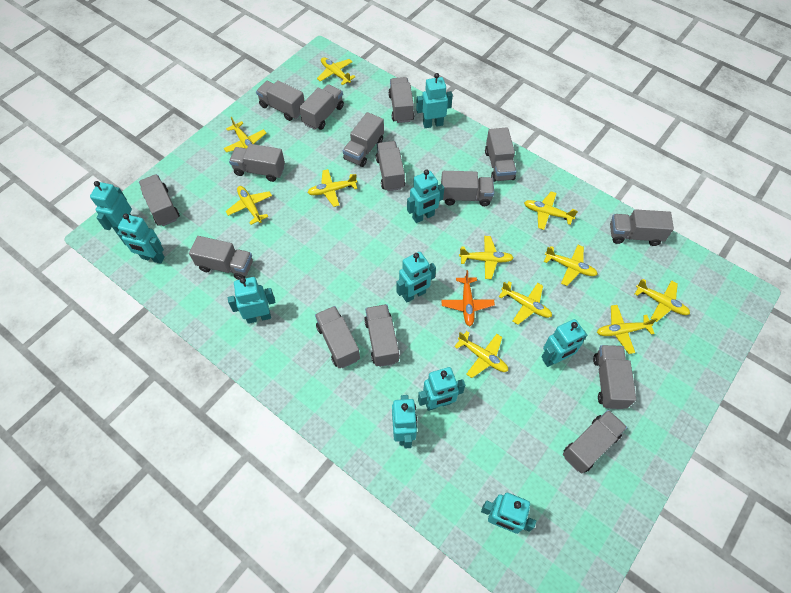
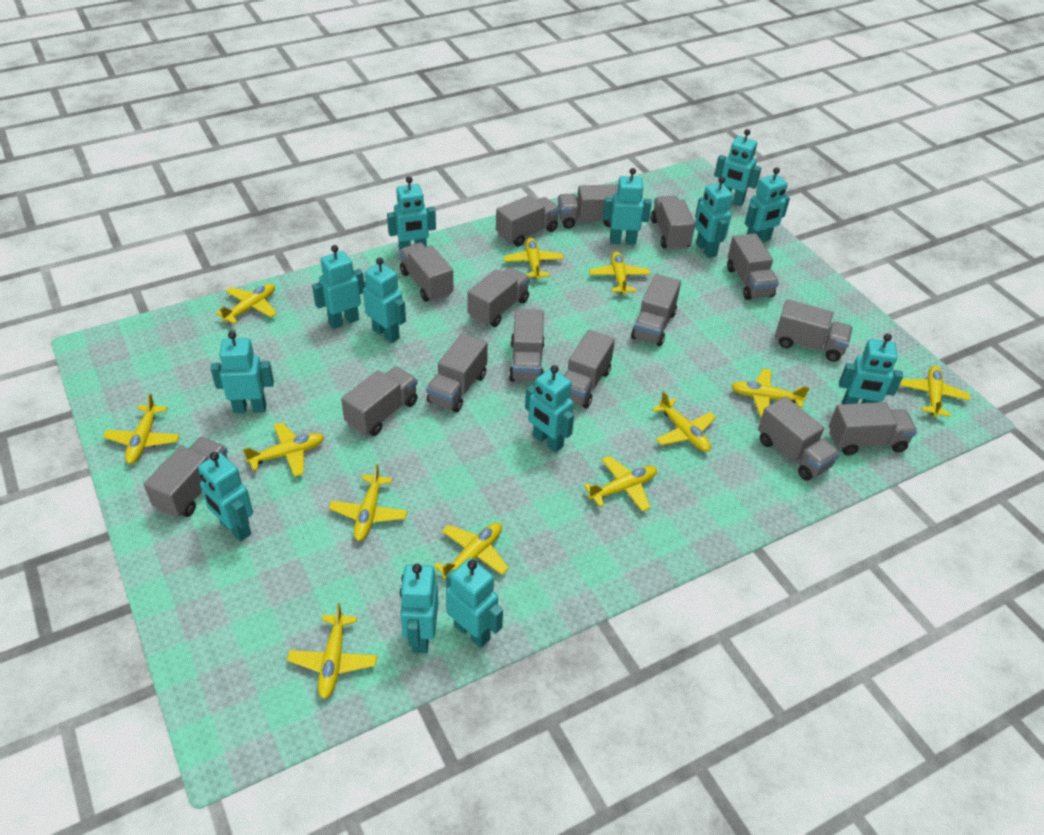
orange plane: [442,270,495,326] = 1 -> none = 0
turquoise robot: [90,181,132,233] [117,213,165,264] [228,277,275,324] [392,395,417,449] [396,252,436,303] [407,170,444,223] [416,73,453,128] [418,367,465,411] [481,493,536,534] [542,319,587,367] = 10 -> [198,452,253,542] [210,331,274,413] [312,245,364,329] [363,258,406,343] [387,176,436,250] [400,564,438,653] [446,558,503,648] [525,365,574,453] [603,168,652,245] [695,177,733,258] [714,129,761,206] [745,167,790,242] [839,334,903,404] = 13
yellow plane: [224,117,266,152] [226,186,272,225] [307,169,358,207] [317,57,355,85] [454,331,508,378] [459,236,514,279] [499,282,552,325] [524,191,578,230] [544,245,598,286] [597,305,657,354] [635,279,690,322] = 11 -> [103,393,180,464] [216,283,277,324] [243,422,324,477] [287,603,377,699] [329,464,408,541] [434,522,509,579] [503,237,564,280] [584,456,657,512] [589,251,650,295] [652,391,716,452] [732,369,810,417] [900,365,970,417] = 12

